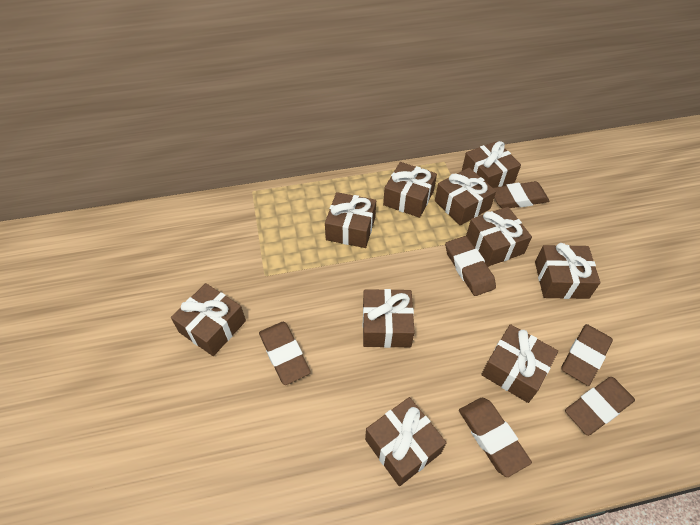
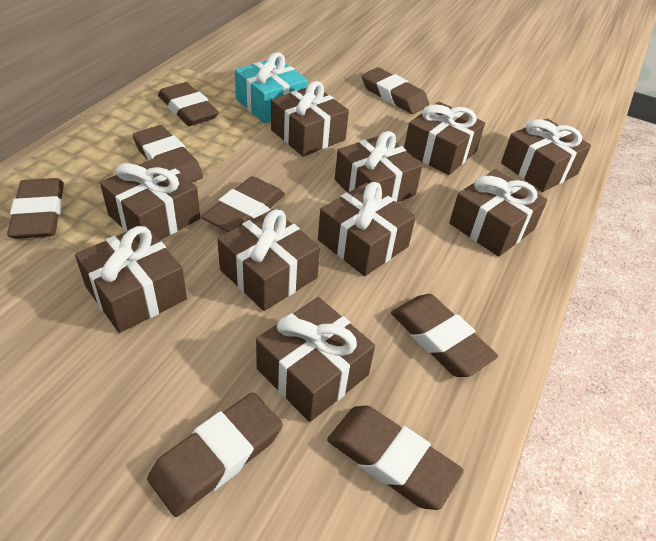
brown eraser: [259,322,311,385] [445,236,496,296] [459,398,532,477] [493,181,549,208] [561,324,613,386] [565,377,635,436] = 6 -> [7,178,64,239] [133,125,203,182] [147,392,283,517] [158,82,219,126] [202,176,285,232] [327,405,464,510] [361,67,429,114] [391,294,498,377] = 8
turquoise gift: none = 0 -> [235,52,308,123] = 1

